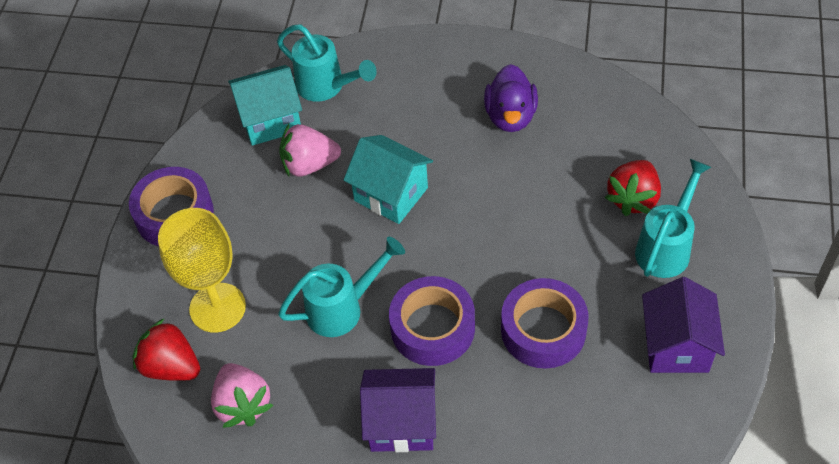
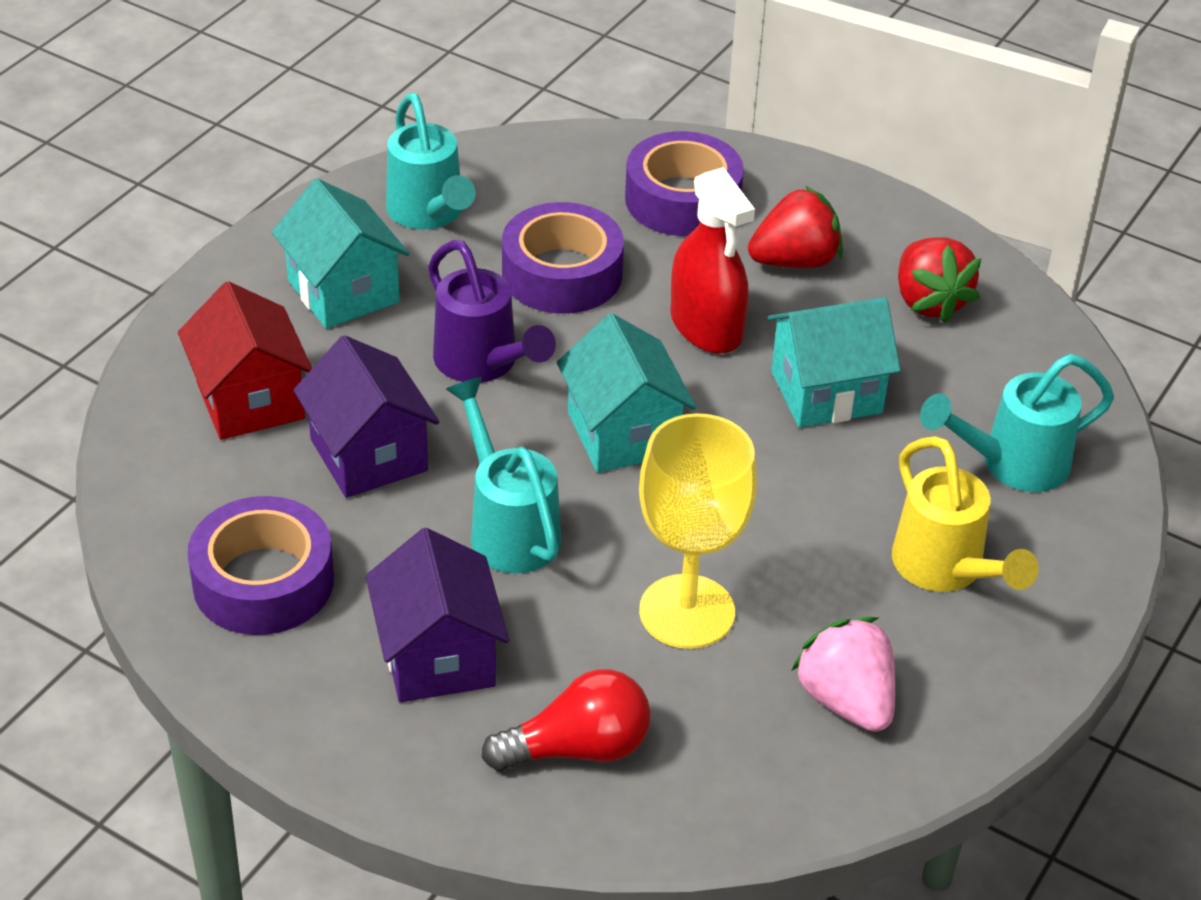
pink strawberry: [211,363,274,428] [279,124,341,177] = 2 -> [791,617,895,732] = 1
purple duck: [484,64,538,132] = 1 -> none = 0
purple watering can: none = 0 -> [428,240,556,383] = 1
red house: none = 0 -> [178,281,312,440] = 1
red light bulb: none = 0 -> [481,669,651,771] = 1
red spray bottle: none = 0 -> [671,167,755,354] = 1
turquoise house: [228,65,302,146] [344,135,433,224] = 2 -> [272,178,409,329] [557,313,696,473] [768,297,901,428] = 3
yellow watering can: none = 0 -> [892,436,1039,592] = 1

